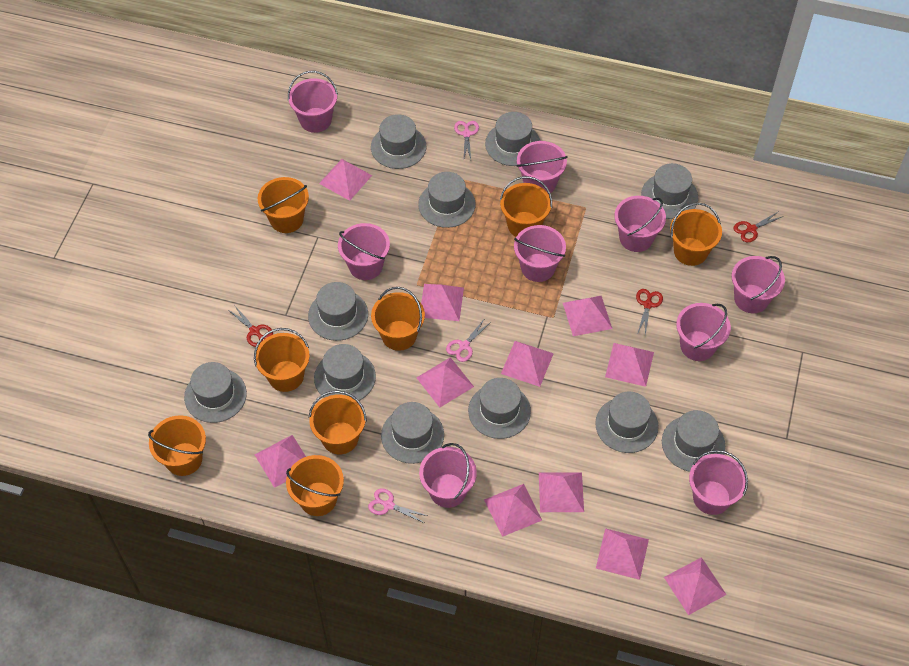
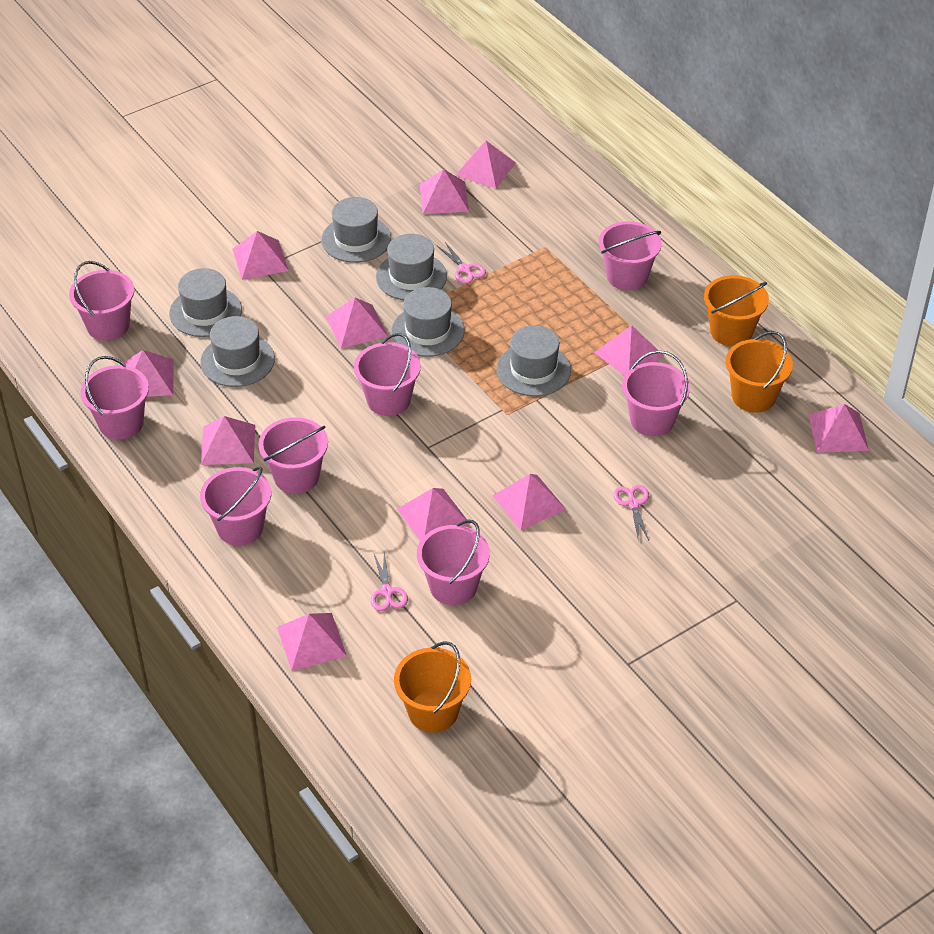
grey hat: [184,362,247,423] [308,282,368,341] [314,344,376,401] [371,114,426,169] [381,402,444,464] [418,172,476,228] [468,378,531,439] [485,112,540,166] [595,392,659,453] [641,163,698,219] [662,410,725,472] = 11 -> [169,268,242,337] [200,316,275,387] [321,197,391,263] [376,234,447,300] [391,287,465,357] [496,325,571,397] = 6
orange bucket: [148,415,206,476] [254,328,310,392] [258,177,309,233] [286,455,344,516] [309,391,367,454] [371,287,425,351] [500,176,552,237] [670,203,722,266] = 8 -> [394,641,471,733] [704,275,769,346] [726,331,793,413] = 3
pink bucket: [288,71,338,133] [338,223,390,280] [419,443,477,508] [514,225,566,282] [517,141,568,193] [615,196,666,252] [676,303,731,361] [689,450,748,515] [732,256,785,314] = 9 -> [69,261,134,341] [81,356,149,440] [200,466,271,545] [258,417,328,494] [354,333,421,416] [417,519,490,605] [599,221,662,291] [622,350,690,437] = 8
red scissors: [230,305,273,347] [636,289,663,336] [734,211,784,243] = 3 -> none = 0

